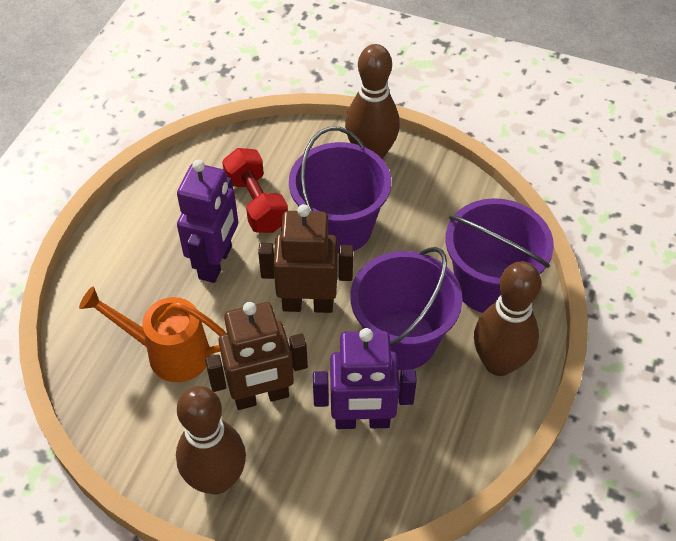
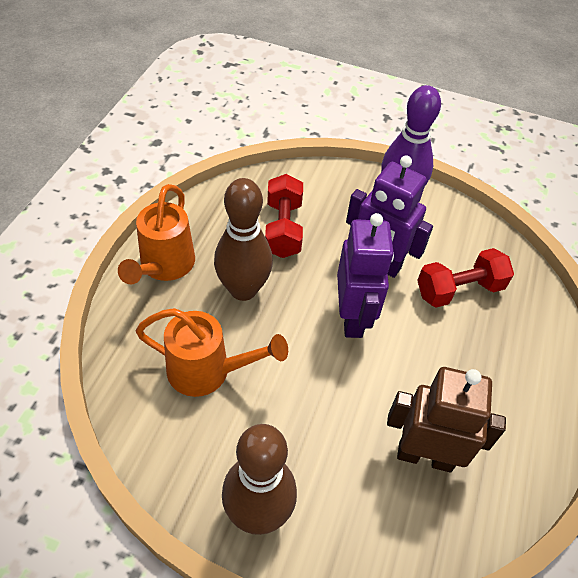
brown bowling pin: [176,386,246,494] [345,44,400,159] [474,261,541,376] = 3 -> [214,178,273,301] [222,424,297,535] = 2
brown robot: [205,302,308,410] [258,204,353,313] = 2 -> [387,367,506,472] = 1
orange watering can: [79,286,226,382] = 1 -> [118,184,195,284] [136,308,288,397] = 2
purple bowling pin: none = 0 -> [381,85,441,186] = 1
purple bucket: [289,127,391,254] [350,247,463,370] [445,198,554,313] = 3 -> none = 0
red dumbbell: [222,148,288,233] = 1 -> [265,174,303,258] [417,248,514,308] = 2

